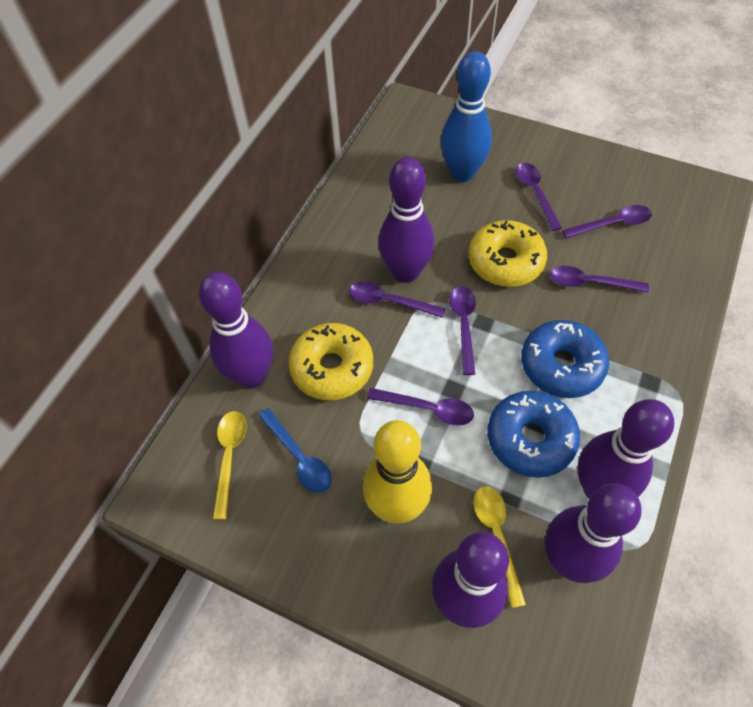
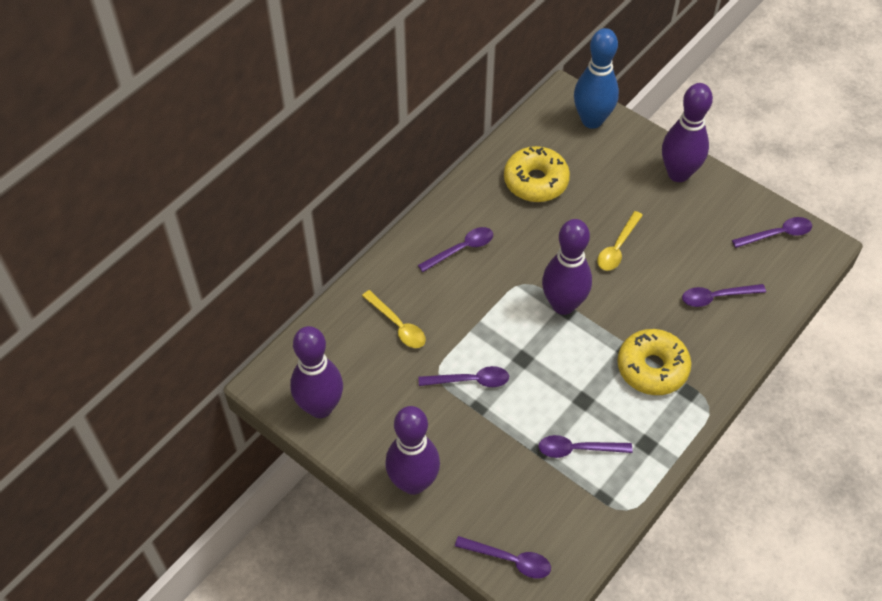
blue donut: [487,391,580,478] [521,320,609,398] = 2 -> none = 0
blue spoon: [258,408,332,493] = 1 -> none = 0
purple bowling pin: [199,272,273,388] [378,157,435,283] [432,532,509,628] [545,483,642,583] [578,399,674,499] = 5 -> [290,326,343,418] [385,406,440,495] [542,219,592,315] [662,83,713,182] = 4
yellow bowling pin: [363,420,432,524] = 1 -> none = 0

